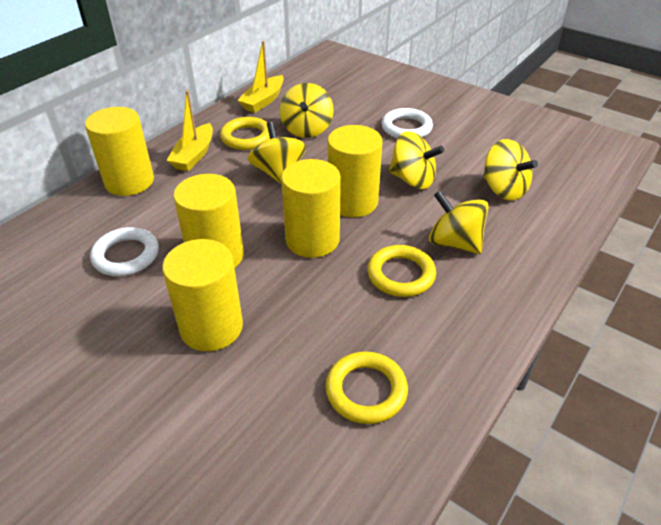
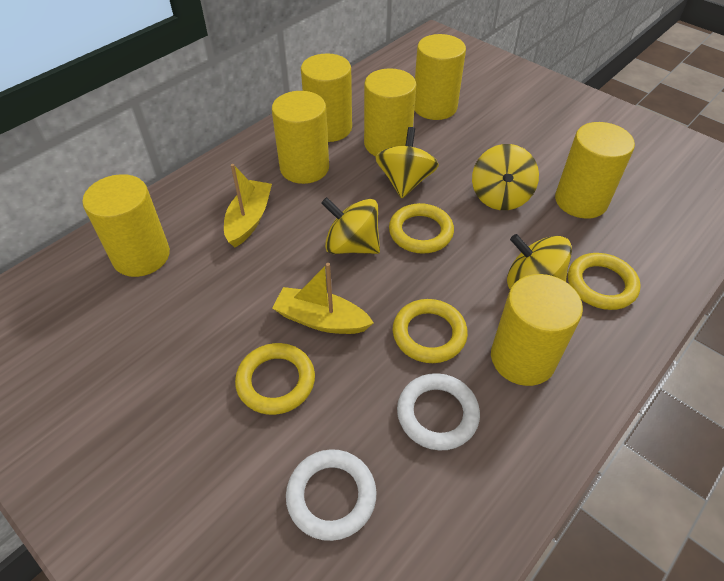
yellow cylinder: [85,107,154,196] [162,239,243,351] [173,174,244,268] [281,159,341,258] [328,125,382,217] = 5 -> [82,174,170,277] [272,91,329,184] [301,53,352,142] [364,68,416,156] [414,34,466,120] [491,274,583,386] [555,122,635,219] = 7
yellow ring: [220,117,270,150] [325,351,408,424] [367,245,436,297] = 3 -> [235,343,315,415] [389,203,454,254] [393,299,468,363] [568,253,641,310] = 4
yellow spinning top: [248,122,306,185] [280,83,334,138] [389,131,444,189] [429,190,489,254] [483,139,538,201] = 5 -> [321,197,380,254] [375,127,439,198] [472,144,539,210] [507,234,572,289] = 4

